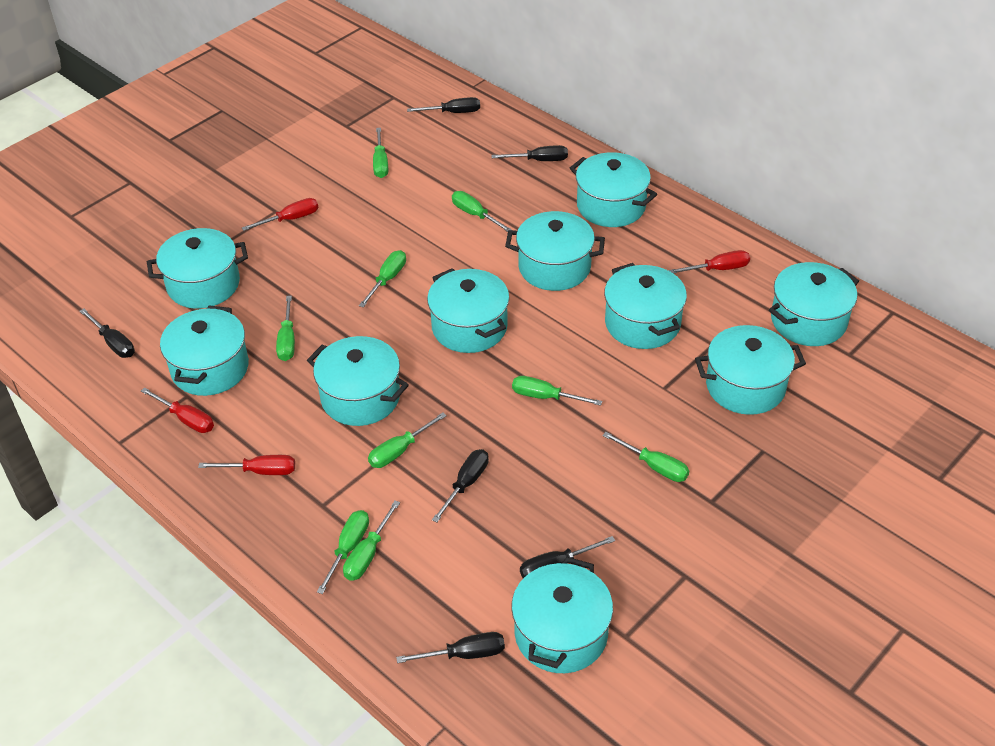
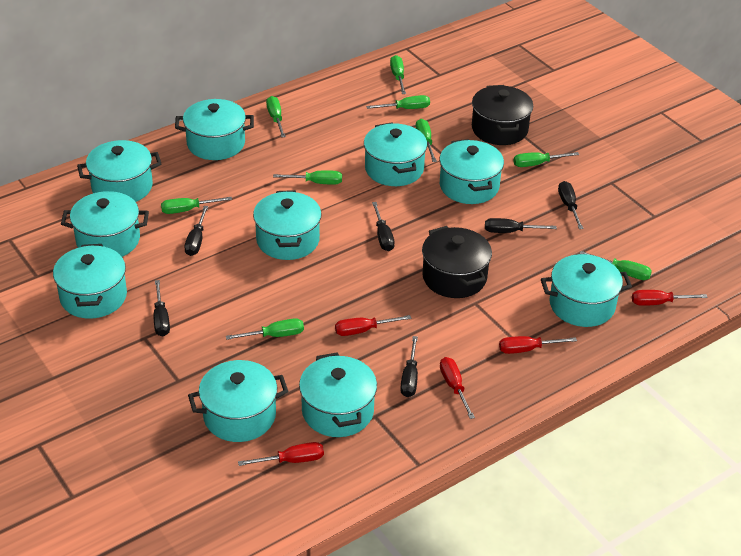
black pot: none = 0 -> [422,226,492,298] [472,85,533,145] = 2
red screwdriver: [141,387,214,433] [198,455,295,475] [242,198,319,231] [669,250,750,274] = 4 -> [238,442,324,466] [335,315,412,336] [440,357,475,419] [499,336,577,354] [632,290,708,306] = 5

